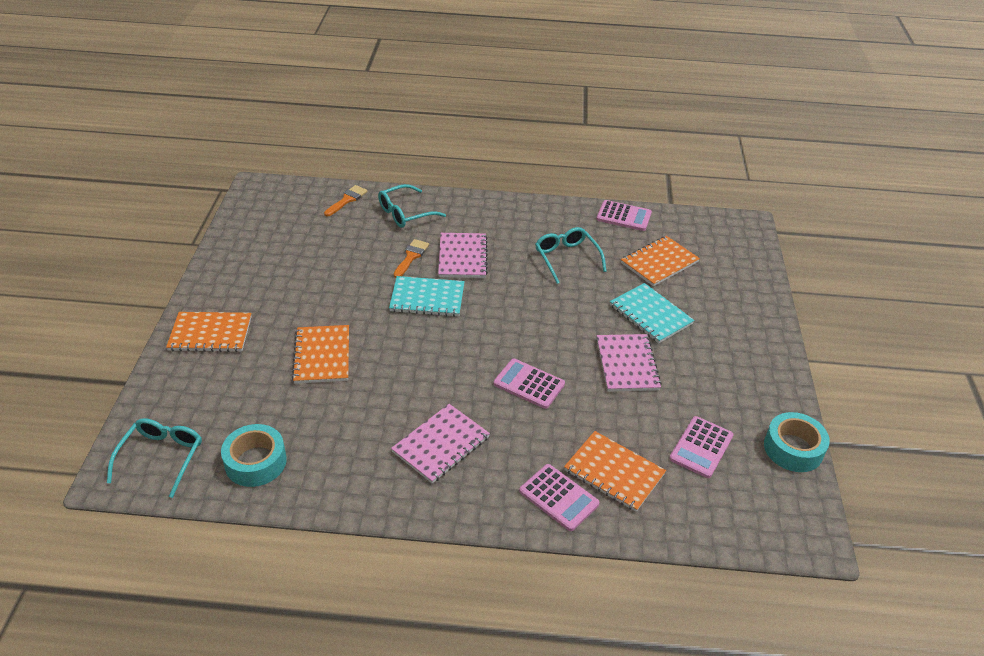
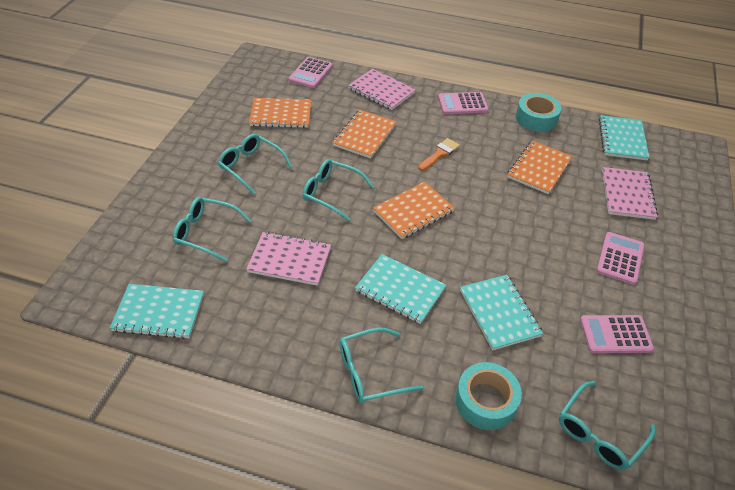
orange brush: [324,185,368,216] [394,239,429,278] = 2 -> [418,138,460,171] = 1
turquoise glasses: [107,418,202,498] [378,184,446,228] [535,227,607,284] = 3 -> [173,197,252,262] [218,134,293,194] [302,159,374,221] [339,328,423,404] [559,381,655,470] = 5
turquoise notebook: [389,276,465,317] [610,283,694,343] = 2 -> [110,284,204,339] [355,254,446,324] [460,275,543,350] [599,115,649,160] = 4

